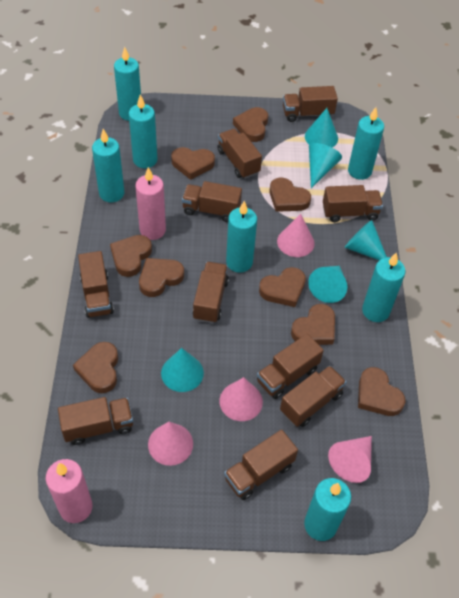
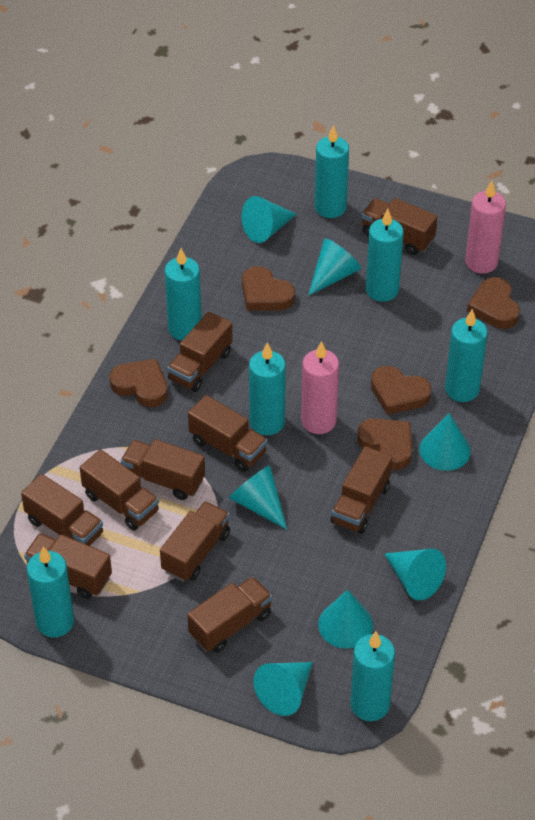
brown heart: [73,342,118,393] [110,235,152,277] [139,258,184,297] [171,147,215,180] [233,107,268,142] [259,267,306,307] [270,177,311,212] [291,304,335,345] [358,367,406,416] = 9 -> [110,359,168,407] [242,266,295,311] [357,418,412,470] [371,366,432,415] [467,277,520,329] = 5
pink cone: [148,422,193,466] [219,377,263,421] [277,214,315,257] [328,436,372,483] = 4 -> none = 0
turquoise cone: [161,348,204,392] [305,108,338,147] [308,266,347,303] [309,143,342,188] [345,220,387,260] = 5 -> [229,466,287,530] [242,196,296,243] [253,662,313,716] [308,238,361,296] [318,590,373,649] [384,549,446,600] [419,413,471,471] = 7

